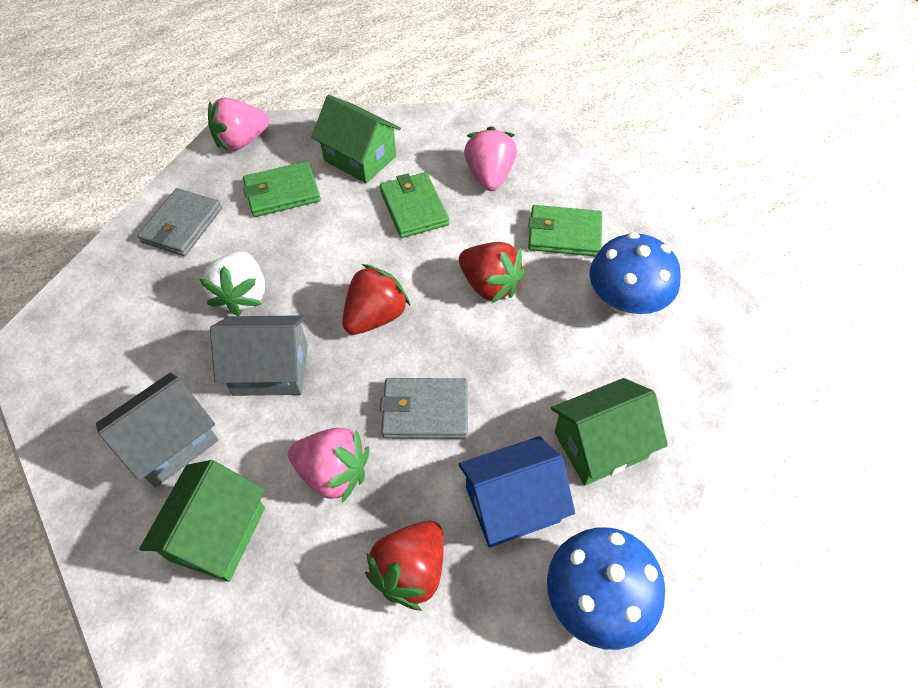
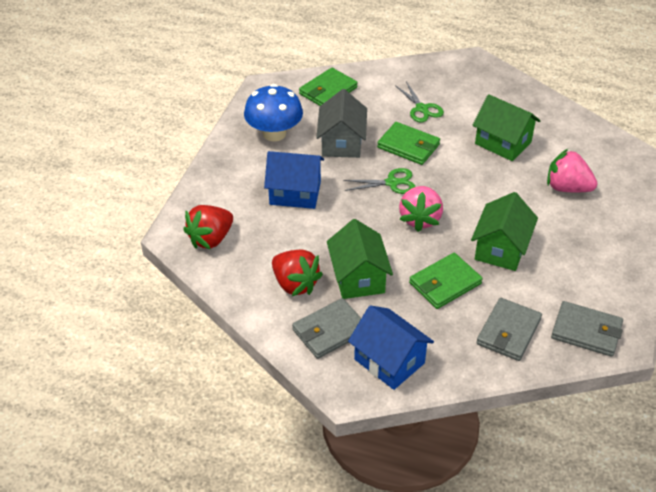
blue house: [458,436,575,548] = 1 -> [264,151,324,209] [348,305,434,390] = 2
blue mushroom: [547,527,665,650] [590,232,681,316] = 2 -> [244,84,303,141] = 1
green scissors: none = 0 -> [343,168,415,194] [395,82,444,122] = 2
grey house: [96,372,219,488] [210,315,308,396] = 2 -> [316,89,367,158] = 1
grey wallet: [137,188,222,256] [380,378,468,439] = 2 -> [292,298,361,359] [476,298,542,361] [551,301,623,357] = 3
pink strawberry: [208,97,269,151] [288,428,369,503] [464,126,517,191] = 3 -> [399,186,443,232] [547,149,597,193] = 2
red strawberry: [342,264,410,335] [365,521,444,611] [459,242,525,304] = 3 -> [183,205,233,249] [272,249,323,296] = 2
white strawberry: [199,251,265,316] = 1 -> none = 0

